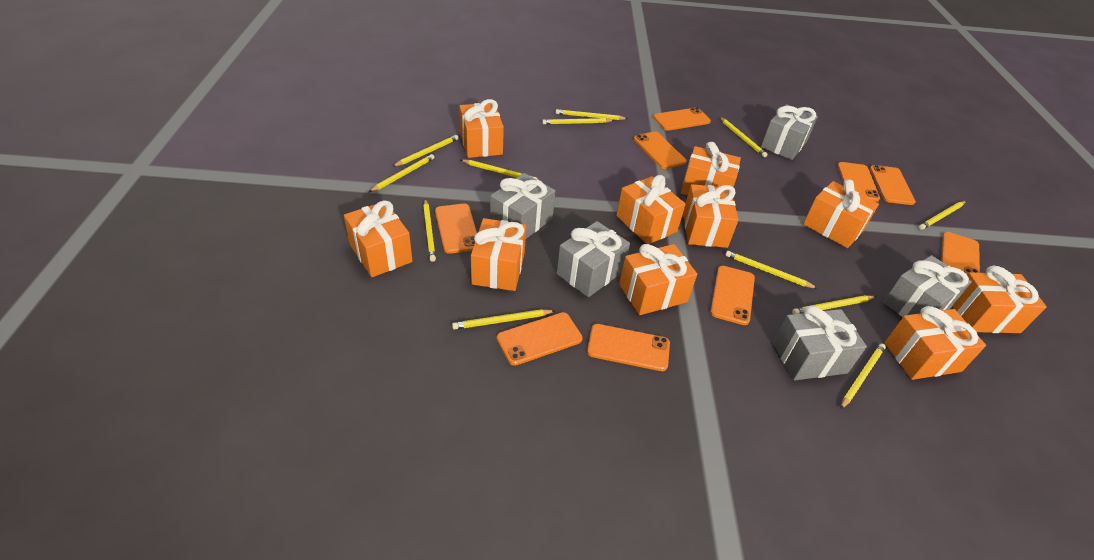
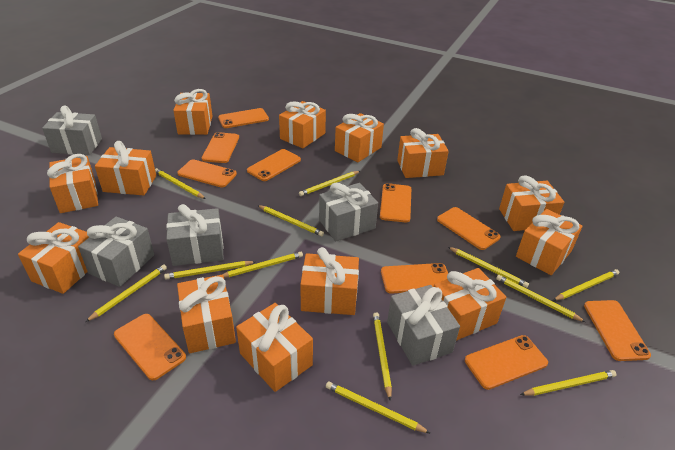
orange gift: [344,200,413,277] [459,99,504,158] [471,218,526,291] [616,175,686,244] [619,244,697,315] [681,142,741,195] [683,184,739,248] [803,179,879,248] [884,306,986,380] [953,266,1047,333] = 10 -> [18,222,89,294] [47,154,98,213] [95,141,156,195] [173,89,212,135] [177,275,236,353] [236,303,313,392] [279,101,326,148] [300,247,359,315] [335,113,384,162] [397,128,449,178] [433,268,506,341] [499,175,564,231] [516,209,583,275] = 13
orange phone: [435,204,477,254] [497,312,583,366] [587,324,670,371] [634,131,687,169] [653,107,711,131] [710,266,755,325] [838,162,880,202] [870,165,916,205] [941,232,980,275] = 9 -> [114,314,186,380] [177,159,237,188] [202,132,239,163] [218,108,269,128] [247,149,301,181] [380,183,411,223] [381,263,448,294] [437,207,501,250] [465,335,548,390] [584,300,651,361] = 10

